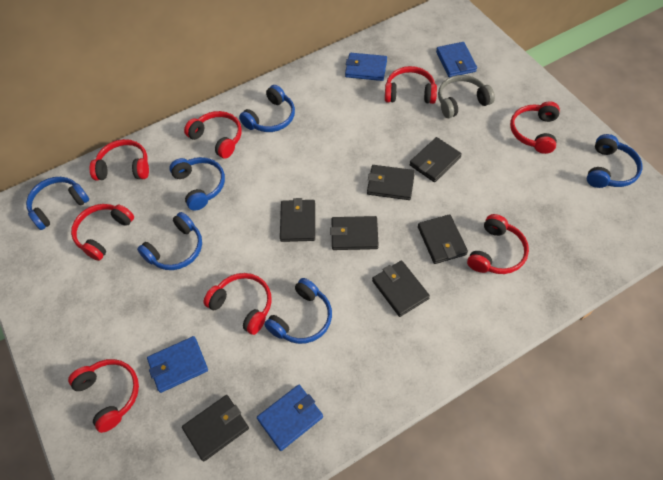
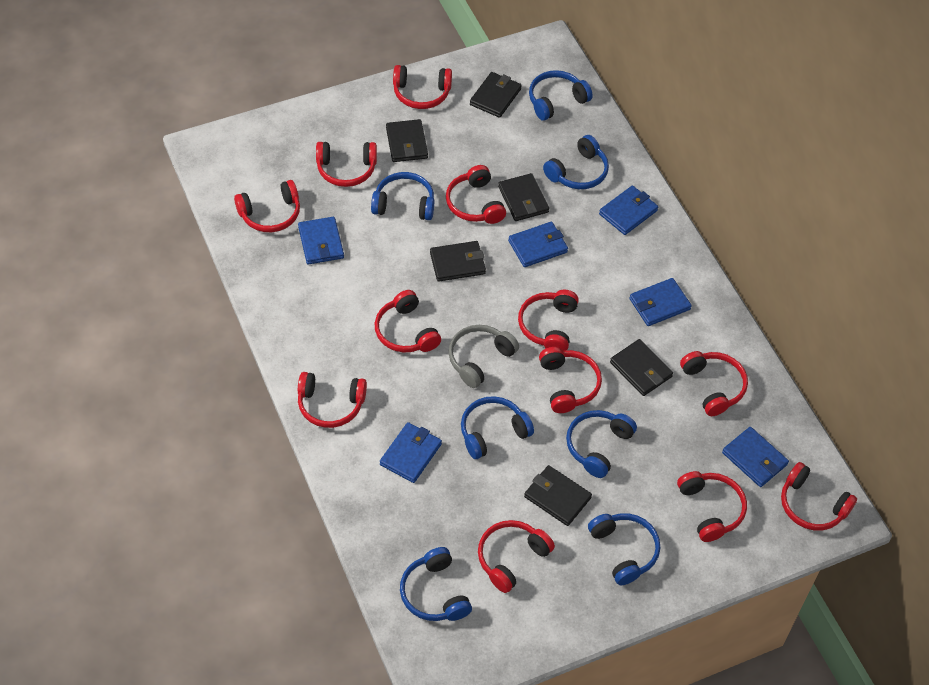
black wallet: [182,395,249,462] [280,198,315,242] [330,216,379,250] [367,165,415,200] [372,261,430,317] [410,137,462,182] [418,214,468,264] = 7 -> [386,119,428,162] [430,241,486,282] [470,72,522,118] [498,173,549,221] [524,465,592,526] [610,339,673,396] = 6
blue headphones: [26,177,89,230] [137,212,202,270] [169,157,225,210] [239,85,295,132] [264,278,332,344] [587,134,642,188] = 6 -> [371,172,434,220] [400,547,472,621] [461,396,534,459] [529,70,593,121] [543,135,609,189] [566,410,637,478] [588,513,660,585] = 7
blue wallet: [147,336,208,393] [257,385,323,451] [345,53,387,81] [436,42,477,77] = 4 -> [298,217,344,264] [380,422,442,483] [508,222,568,267] [599,185,658,235] [629,278,692,326] [722,427,789,487] = 6
red headphones: [68,359,139,433] [71,204,134,261] [89,139,149,180] [184,111,242,159] [204,273,272,335] [385,66,437,104] [467,214,529,274] [510,101,560,154] = 8 -> [234,180,300,232] [298,372,367,428] [316,142,377,187] [375,290,441,353] [393,65,452,109] [446,165,506,224] [478,520,555,593] [518,290,579,351] [539,347,602,413] [677,471,747,542] [680,351,748,416] [781,462,857,531] = 12

